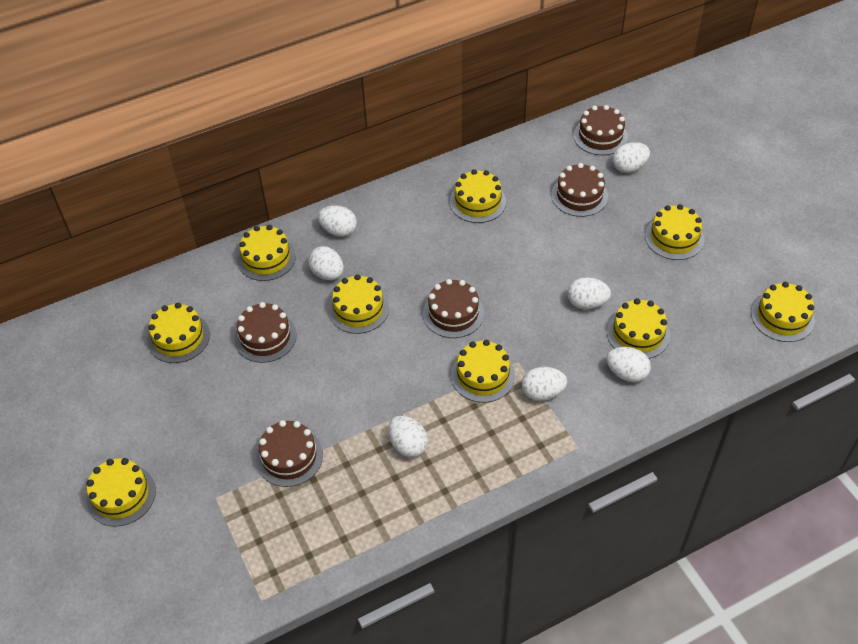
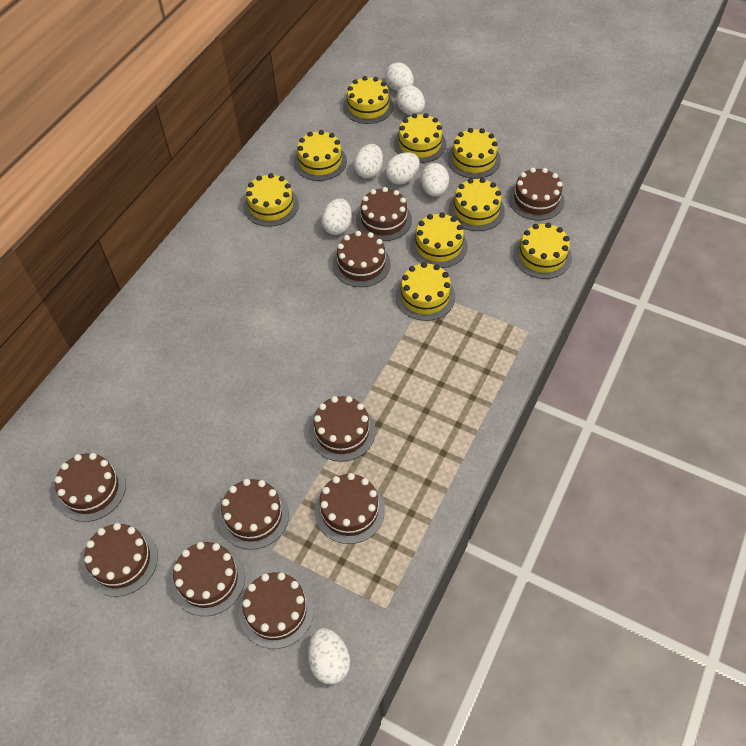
brown cake: [234,302,297,363] [256,420,323,487] [423,279,484,338] [551,163,608,217] [574,105,628,155] = 5 -> [55,453,126,522] [84,523,158,597] [172,542,245,616] [219,479,289,550] [239,572,314,649] [309,396,375,462] [315,473,385,544] [333,231,391,287] [356,187,412,241] [509,168,565,220] = 10

